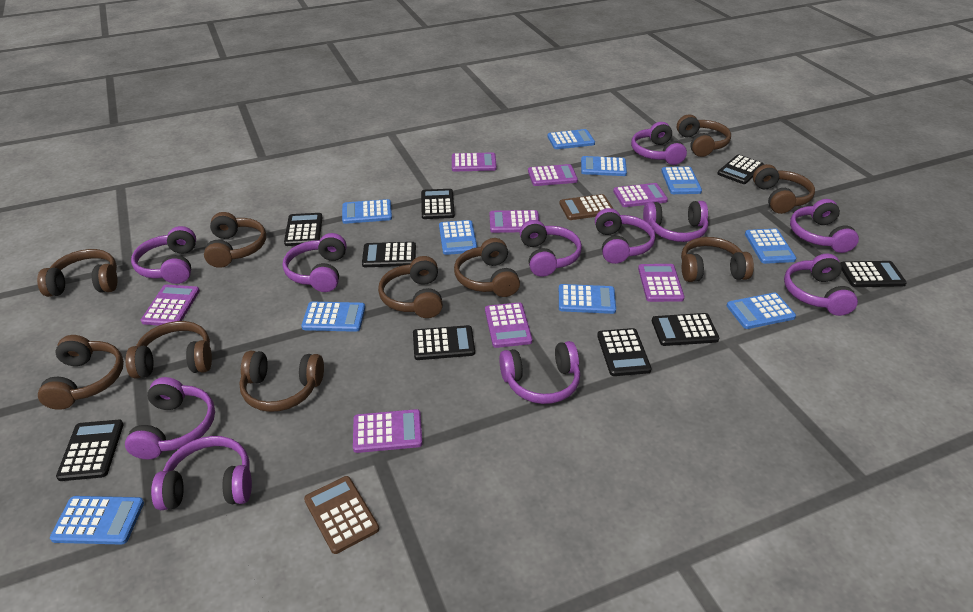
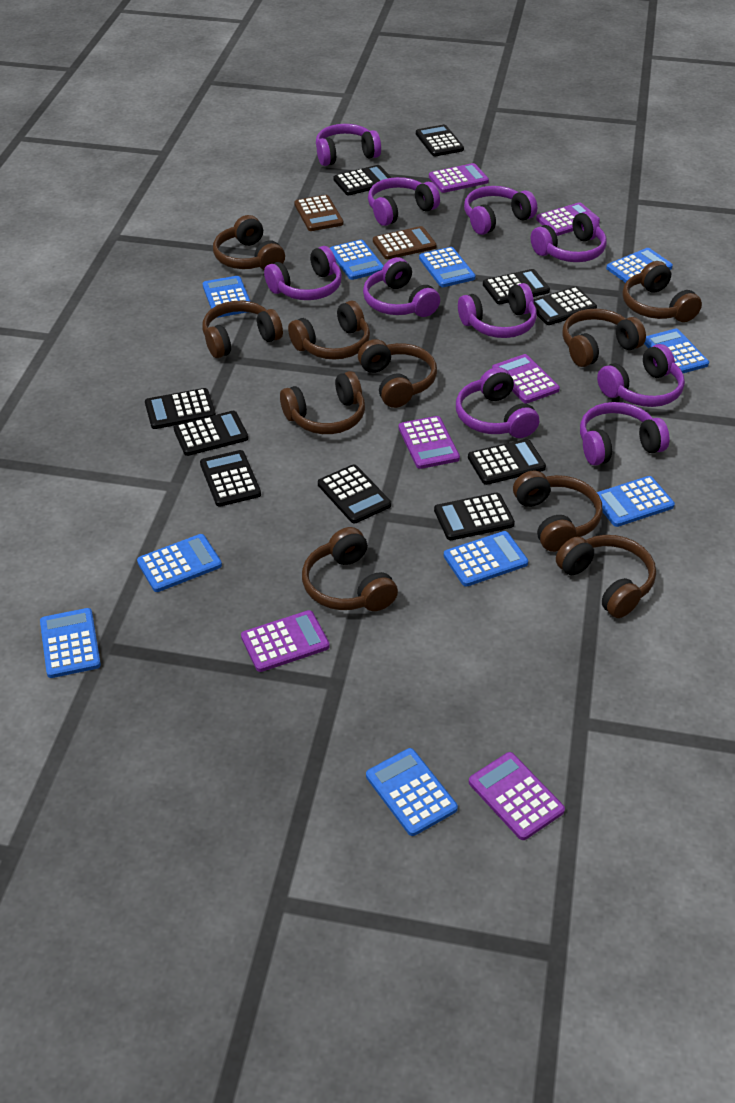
black calculator: [56,420,124,481] [284,213,323,246] [362,242,416,267] [413,325,475,360] [421,189,455,219] [597,328,652,376] [652,313,719,346] [717,155,764,184] [840,261,907,287] = 9 -> [145,388,216,429] [174,411,248,456] [200,450,261,507] [318,464,391,523] [334,165,392,195] [416,125,464,156] [434,493,515,540] [468,439,546,485] [483,269,550,304] [534,287,597,325] = 10
purple calculator: [141,284,200,325] [353,409,422,453] [452,152,497,171] [485,302,532,348] [489,210,539,233] [528,164,578,186] [613,183,668,207] [638,264,685,302] = 8 -> [241,610,330,672] [399,416,460,469] [429,163,489,193] [469,752,565,840] [492,354,560,404] [536,202,600,236] = 6
purple headphones: [125,377,215,459] [131,226,196,284] [151,436,252,510] [283,233,347,292] [499,341,580,404] [519,220,582,277] [595,208,655,264] [631,122,687,165] [643,201,708,242] [784,253,858,316] [790,199,859,253] = 11 -> [264,246,342,300] [316,124,381,166] [363,257,440,317] [368,177,440,226] [456,367,539,438] [458,283,537,338] [464,186,537,235] [531,211,606,262] [580,402,669,466] [597,344,685,407] = 10

